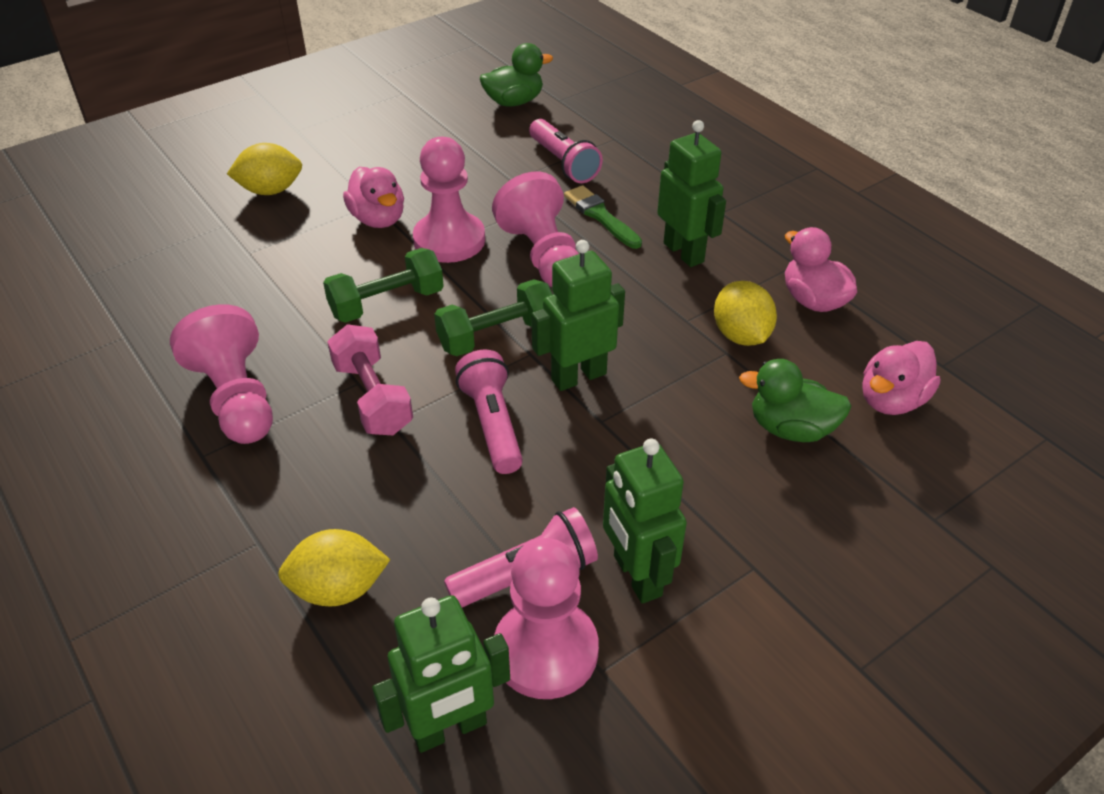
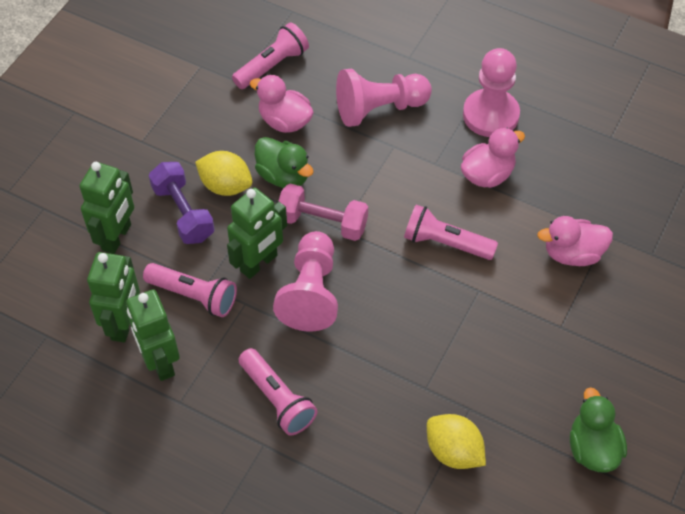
green brush: [564,185,642,249] = 1 -> none = 0
green dumbbell: [323,248,444,323] [434,279,552,356] = 2 -> none = 0
pink flashlight: [444,507,598,607] [455,350,523,474] [529,119,603,183] = 3 -> [143,263,237,317] [232,22,309,89] [239,348,317,436] [404,205,498,260] = 4
pink pawn: [170,304,273,444] [413,137,485,263] [492,171,579,287] [494,538,599,699] = 4 -> [273,231,338,332] [336,69,432,127] [463,48,520,137] = 3
purple dumbbell: none = 0 -> [149,162,215,244] = 1
yellow lemon: [227,143,302,195] [278,529,390,606] [714,281,777,346] = 3 -> [195,151,253,196] [427,414,486,469] = 2

